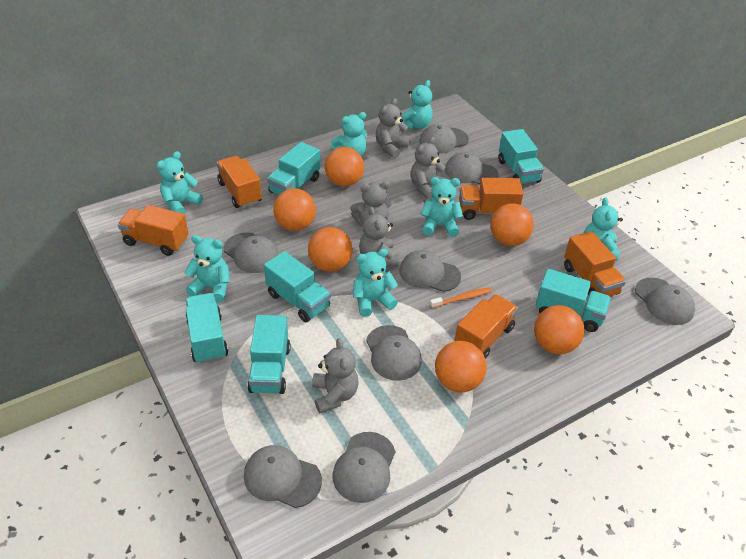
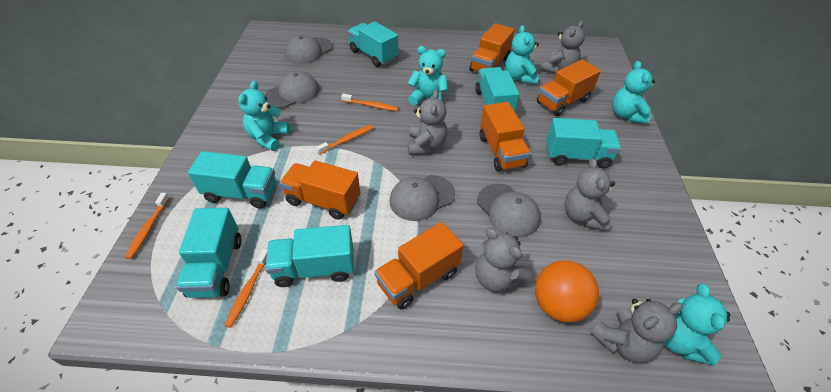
grey cap: [224,233,279,273] [244,445,322,508] [332,432,396,503] [366,325,422,381] [399,250,461,292] [419,124,469,153] [445,152,498,184] [635,278,695,325] = 8 -> [265,71,320,108] [285,35,333,64] [389,175,456,221] [477,184,541,238] = 4
orange ball: [273,188,316,231] [308,227,353,272] [325,147,364,187] [435,341,487,392] [490,203,534,246] [534,305,585,354] = 6 -> [535,260,599,323] = 1
orange toothbrush: [430,287,492,308] = 1 -> [125,193,169,259] [224,249,267,328] [316,125,374,155] [341,94,399,111] = 4
turquoise teddy bear: [157,151,203,214] [184,235,230,302] [331,112,367,157] [353,249,398,317] [402,80,433,130] [421,177,463,237] [584,197,623,261] = 7 -> [238,81,290,151] [408,46,448,106] [505,25,539,84] [612,61,655,124] [664,283,730,365] = 5

